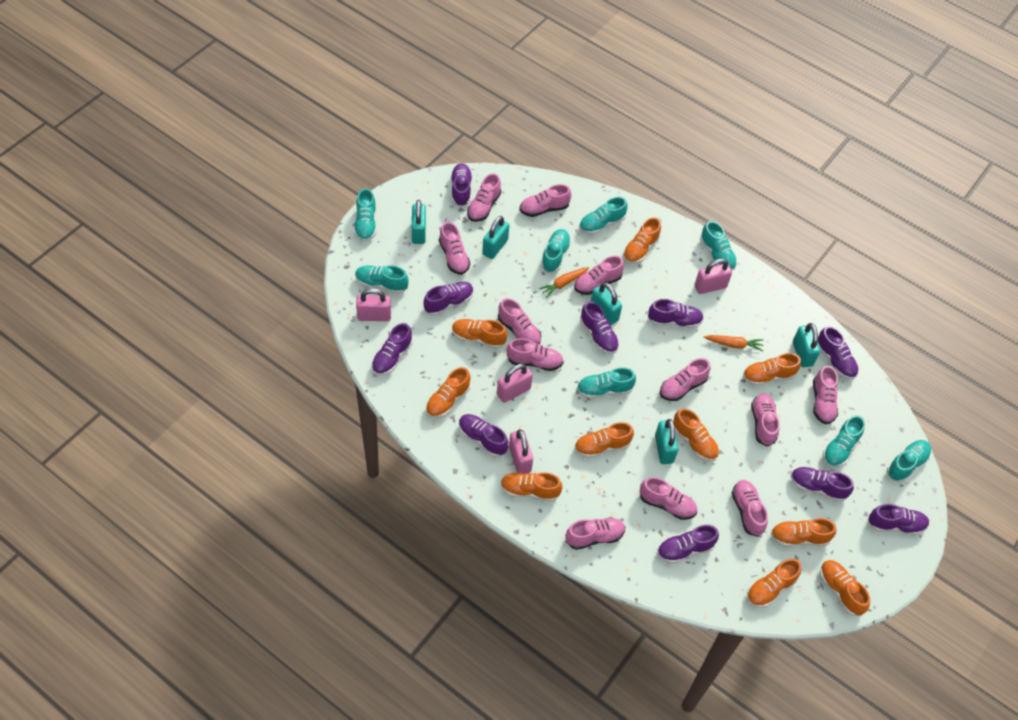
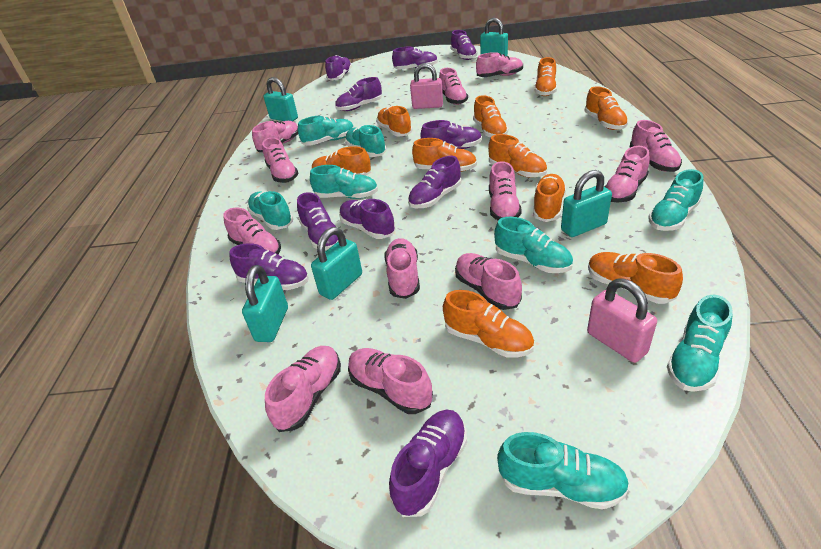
orange carrot: [538,267,589,298] [704,335,763,351] = 2 -> none = 0
pink padlock: [356,288,391,321] [497,364,533,403] [509,429,533,474] [695,258,732,294] = 4 -> [410,63,443,109] [587,279,657,363] = 2

